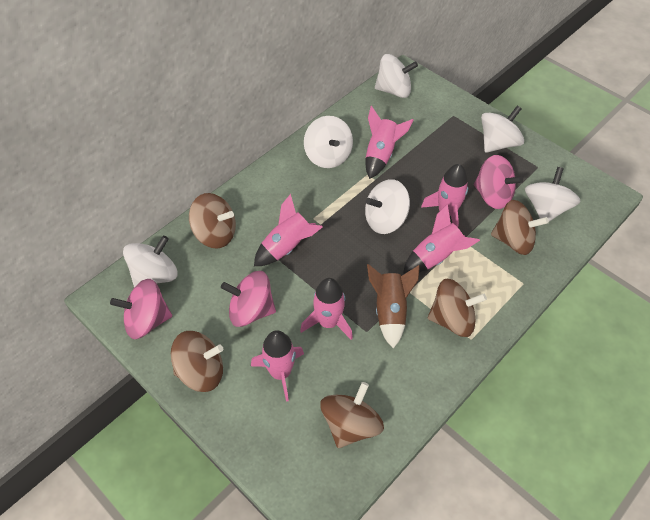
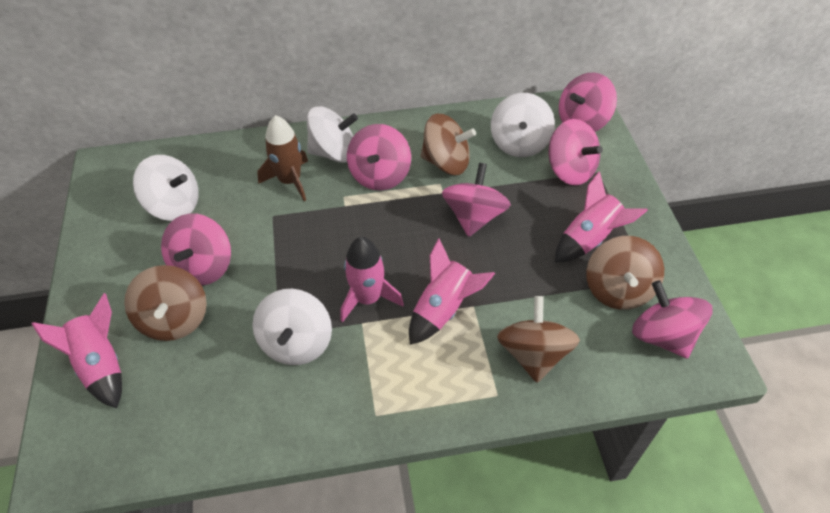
brown spinning top: [171,331,223,392] [189,193,236,249] [320,382,384,448] [428,279,487,337] [491,200,549,255] = 5 -> [124,265,207,341] [421,114,476,175] [497,296,580,383] [586,236,664,310] = 4
pink rocket: [251,330,304,402] [254,194,323,266] [300,278,353,340] [365,106,413,179] [403,204,480,274] [421,164,468,227] = 6 -> [32,293,122,408] [340,237,404,322] [409,238,495,345] [555,171,648,263] = 4
pink spinning top: [110,279,172,339] [221,271,276,327] [474,155,523,209] = 3 -> [161,213,231,286] [347,124,411,191] [442,163,511,237] [548,119,603,185] [559,73,617,132] [632,280,713,359] = 6
white spinning top: [123,236,177,288] [304,116,353,168] [365,179,410,234] [375,54,418,98] [481,106,524,153] [525,167,581,225] = 6 -> [133,155,199,221] [252,289,332,365] [307,106,358,163] [491,93,555,157] = 4

